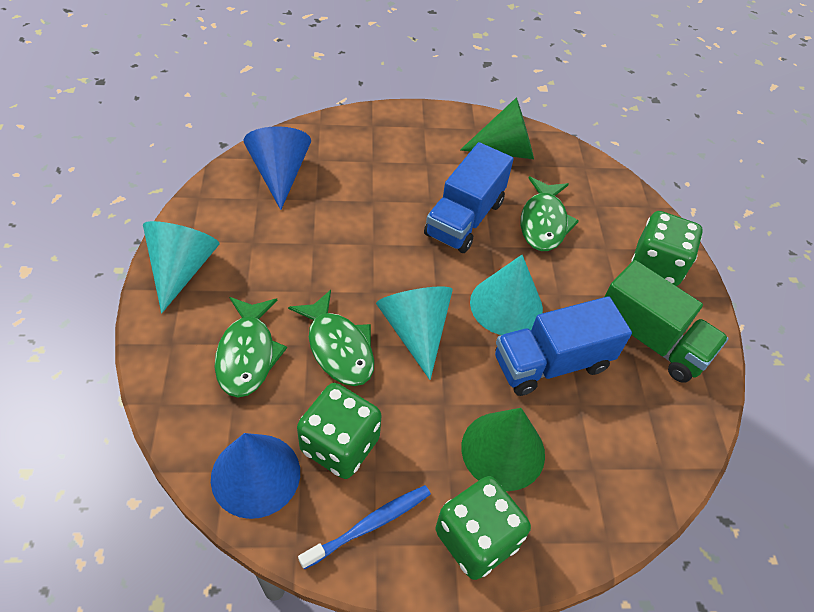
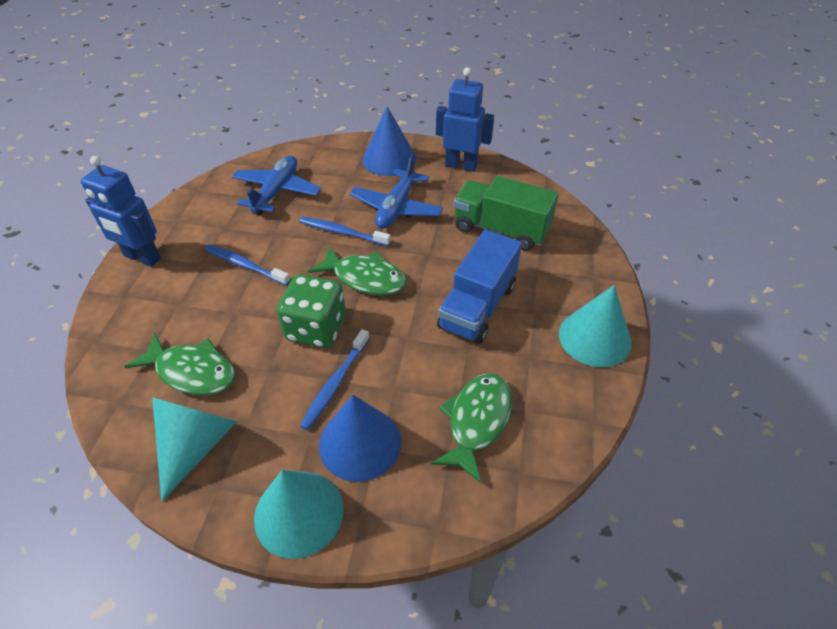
blue plane: none = 0 -> [232,156,321,215] [350,154,443,229] = 2
blue robot: none = 0 -> [81,156,161,267] [436,67,494,172] = 2
blue toothbrush: [298,485,431,569] = 1 -> [204,244,290,286] [299,217,391,246] [300,329,370,430] = 3
blue truck: [424,142,514,253] [495,296,632,396] = 2 -> [437,230,522,344] = 1
green cone: [460,97,534,159] [461,408,545,491] = 2 -> none = 0
green dice: [297,383,382,479] [436,476,531,580] [631,211,703,286] = 3 -> [277,274,346,348] = 1

